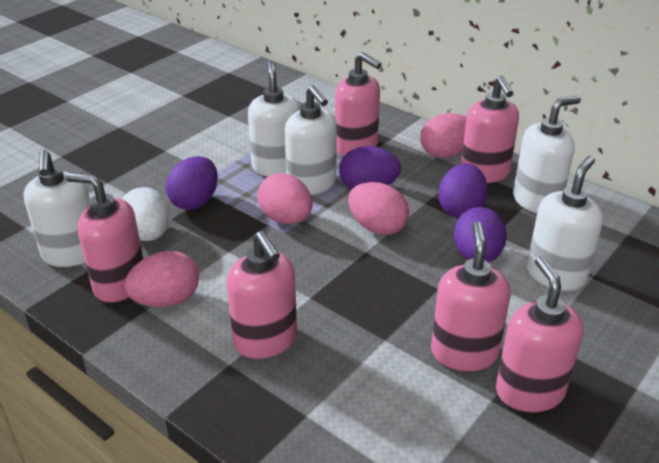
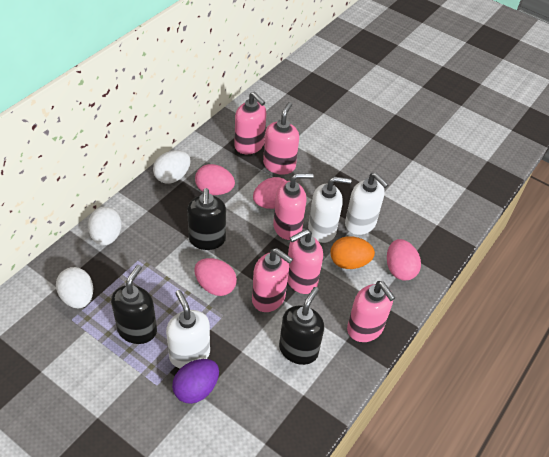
black soap dispenser: none = 0 -> [111,265,157,344] [187,188,226,250] [279,287,324,365] = 3
orange egg: none = 0 -> [330,236,375,269] = 1
purple egg: [166,156,218,210] [339,146,401,189] [438,164,488,218] [454,207,507,263] = 4 -> [172,359,219,404] = 1
white egg: [122,187,170,241] = 1 -> [56,267,93,308] [88,207,122,246] [153,151,191,184] = 3
white soap dispenser: [23,150,90,267] [248,60,300,177] [285,86,337,195] [513,96,581,213] [527,156,603,291] = 5 -> [166,290,210,368] [308,177,351,243] [345,173,388,235] = 3

